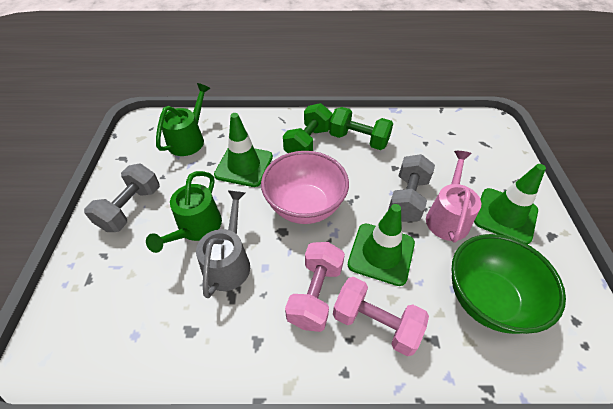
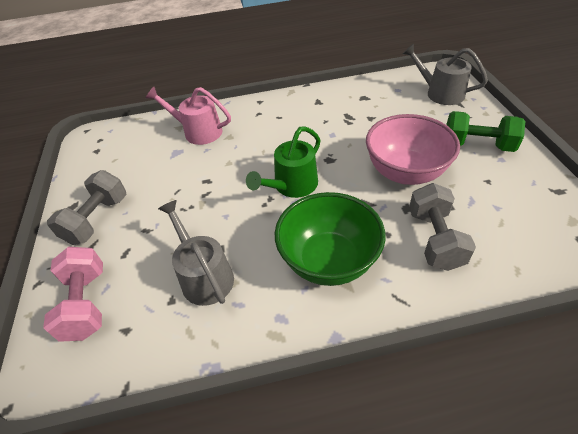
green dumbbell: [283,103,333,153] [329,107,393,150] = 2 -> [446,111,526,152] = 1
green traffic cone: [214,113,273,187] [348,204,415,286] [474,164,546,244] = 3 -> none = 0
green watering can: [146,171,222,253] [156,83,211,156] = 2 -> [246,126,321,198] = 1
grey watering can: [196,190,250,298] = 1 -> [158,200,234,306] [403,44,488,105] = 2
pink dumbbell: [285,242,345,332] [333,277,429,356] = 2 -> [43,247,103,342] = 1

